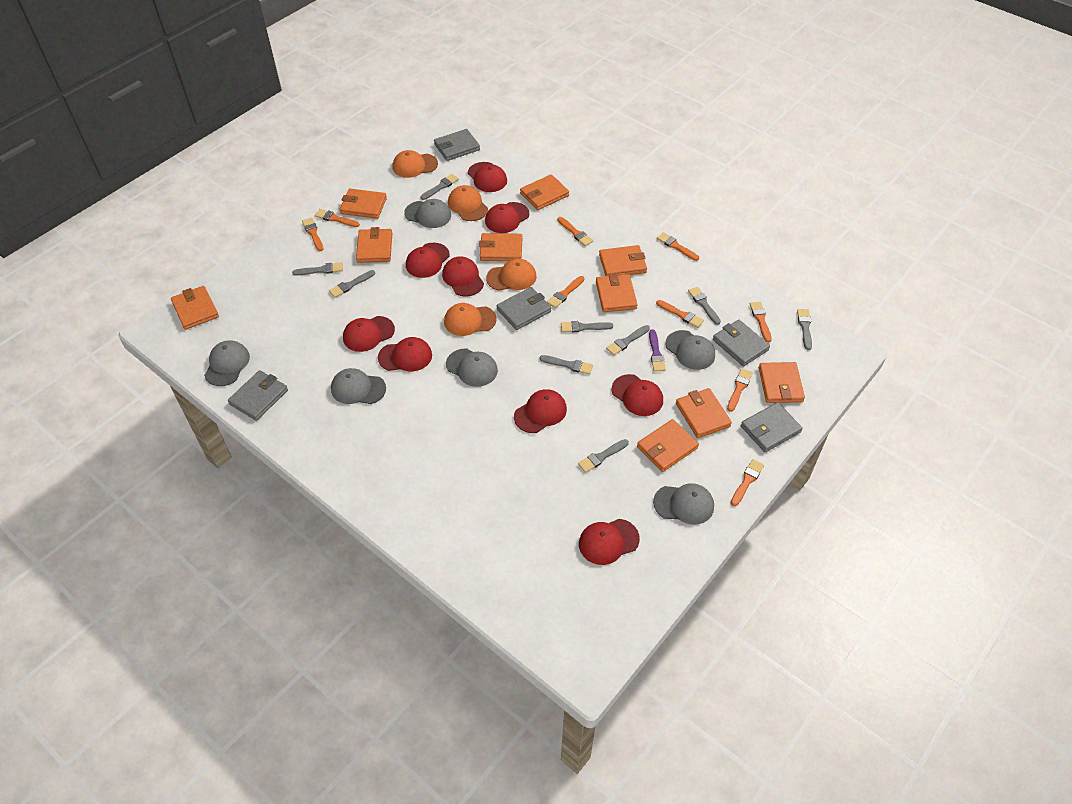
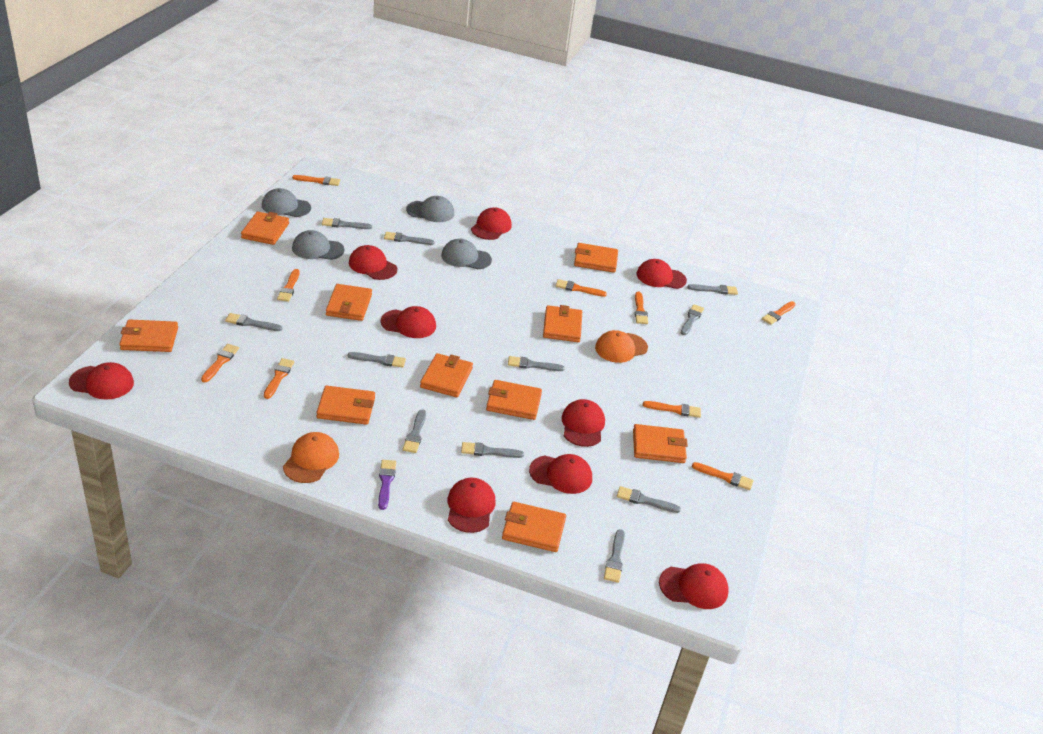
grey brush: [292,262,343,276] [329,270,375,298] [420,174,459,200] [540,355,593,375] [561,321,613,332] [578,439,629,473] [606,325,650,355] [688,287,721,325] [797,309,812,350] = 9 -> [225,313,282,331] [322,218,372,229] [347,352,406,368] [384,232,435,245] [403,409,426,453] [461,442,524,458] [508,356,565,371] [604,529,625,583] [617,486,681,513] [681,304,704,335] [687,284,738,295] = 11
grey cap: [204,340,250,386] [331,368,386,404] [404,199,451,228] [446,349,498,387] [653,483,714,525] [665,330,715,370] = 6 -> [262,188,311,217] [292,230,344,260] [406,196,454,222] [441,239,492,269] = 4
grey wallet: [228,370,288,421] [434,129,480,161] [497,287,551,330] [713,320,770,366] [741,402,803,452] = 5 -> none = 0
orange cap: [393,150,438,178] [444,303,497,336] [448,185,488,221] [486,259,537,291] = 4 -> [283,432,339,483] [595,330,648,363] = 2

